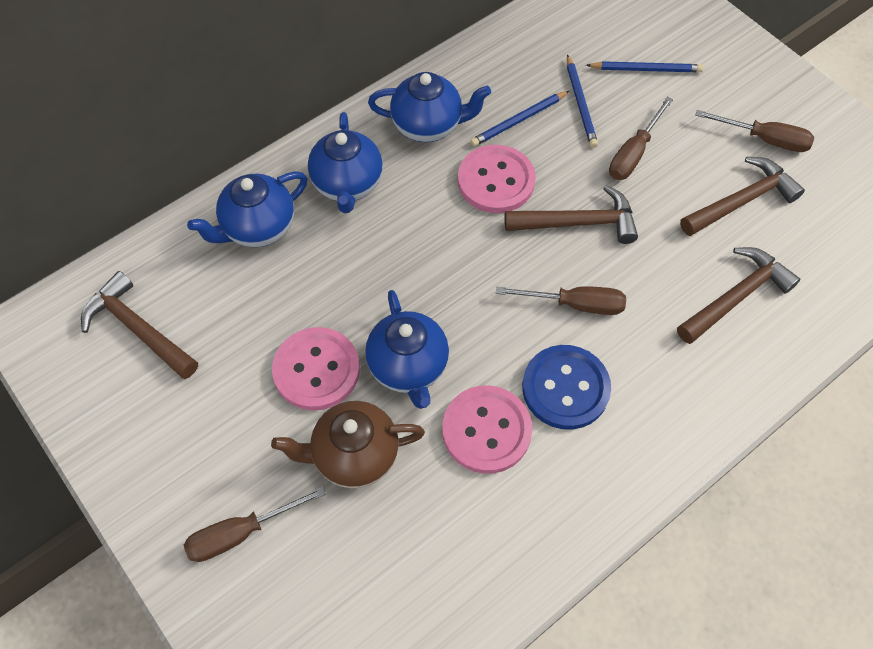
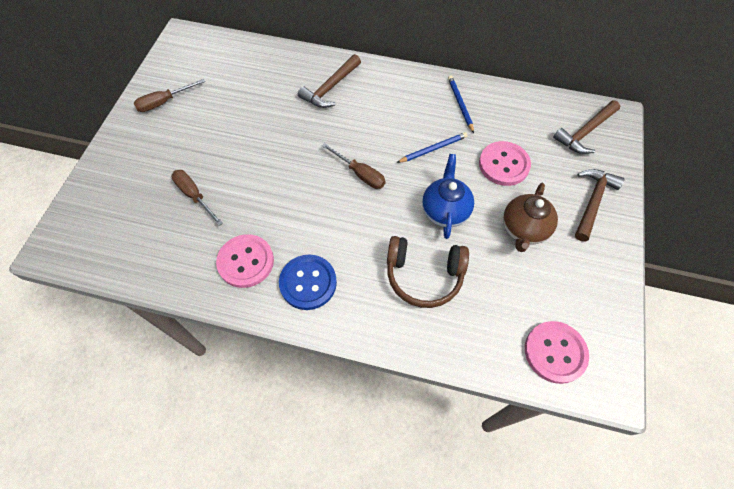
blue pencil: [470,91,569,146] [567,54,598,148] [586,61,704,72] = 3 -> [396,132,468,163] [448,76,474,133] = 2
blue teapot: [187,171,307,247] [308,112,383,213] [365,290,449,409] [368,72,491,142] = 4 -> [422,154,474,239] = 1
brown hammer: [81,271,198,379] [504,185,638,244] [677,247,800,344] [680,157,805,236] = 4 -> [298,54,361,108] [553,100,620,154] [575,169,625,242] = 3
brown headphones: none = 0 -> [387,236,469,308] = 1
brown screwdriver: [184,487,326,562] [496,286,626,315] [609,97,673,180] [695,110,814,152] = 4 -> [134,79,205,112] [171,170,223,226] [322,143,386,189] = 3

